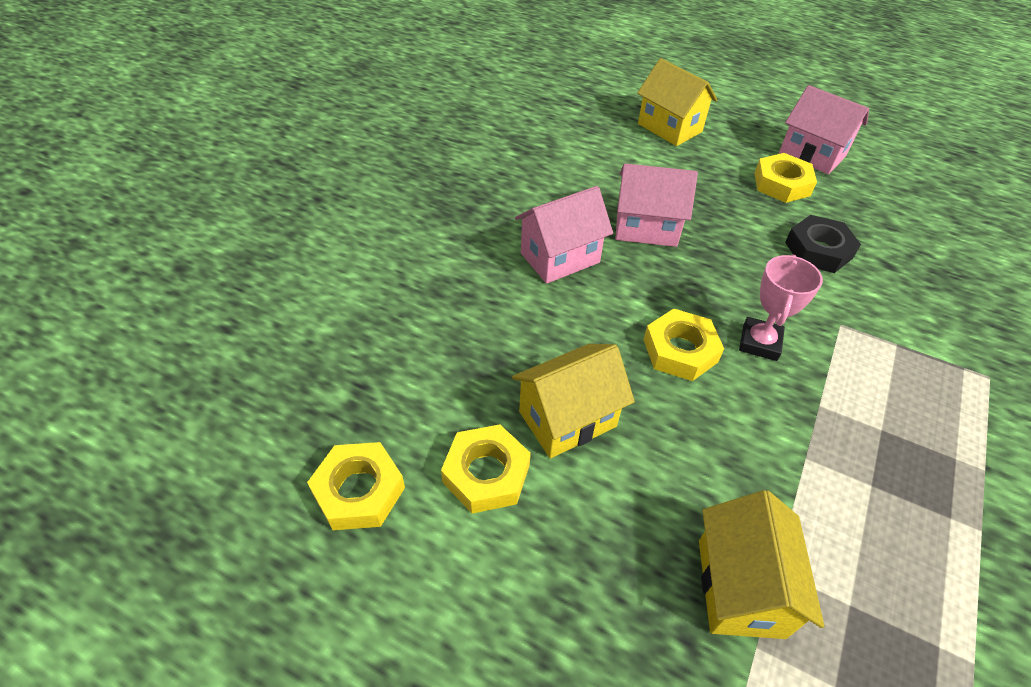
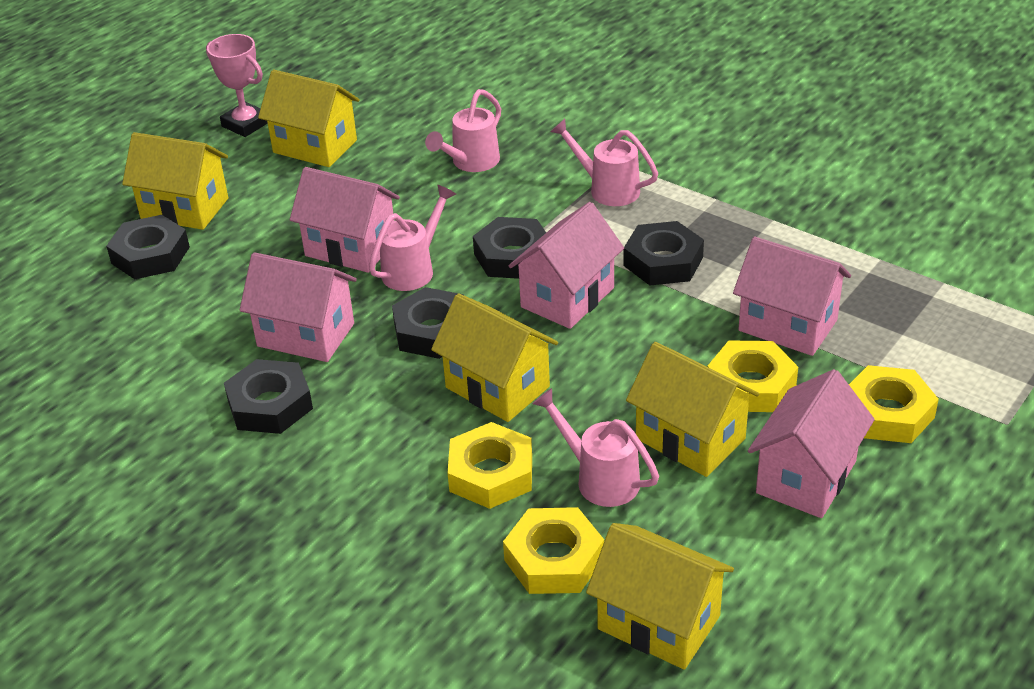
black nut: [785,215,861,273] = 1 -> [106,215,190,279] [224,359,313,434] [392,287,464,359] [473,217,546,279] [624,221,704,285] = 5
pink house: [515,186,613,284] [616,163,698,247] [779,85,869,174] = 3 -> [240,252,357,362] [290,167,400,273] [509,202,624,329] [733,237,851,356] [748,369,875,518] = 5
pink watering can: none = 0 -> [369,185,456,291] [425,89,501,172] [532,388,659,507] [550,119,658,206] = 4
yellow house: [512,344,635,458] [637,58,718,146] [699,490,824,639] = 3 -> [122,132,228,230] [258,70,360,167] [431,293,558,422] [586,523,734,670] [626,342,759,477] = 5

